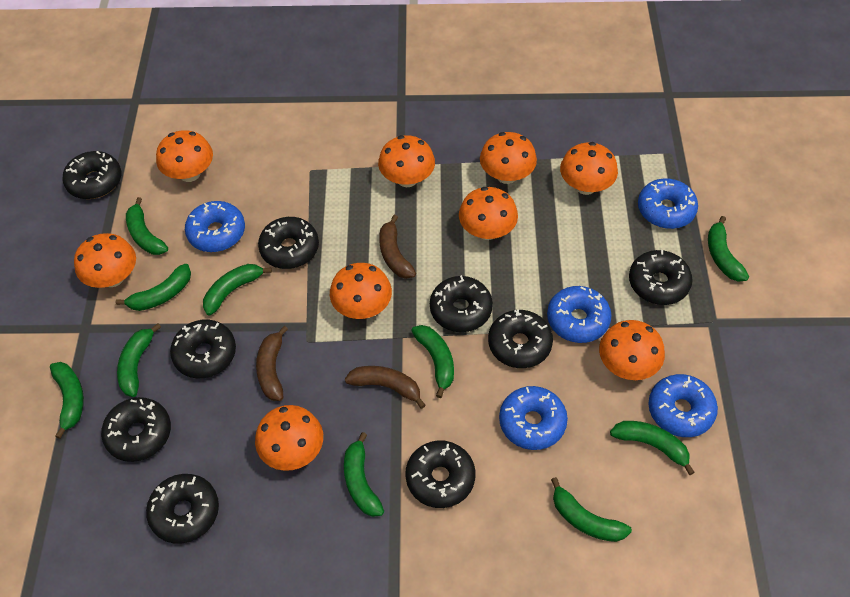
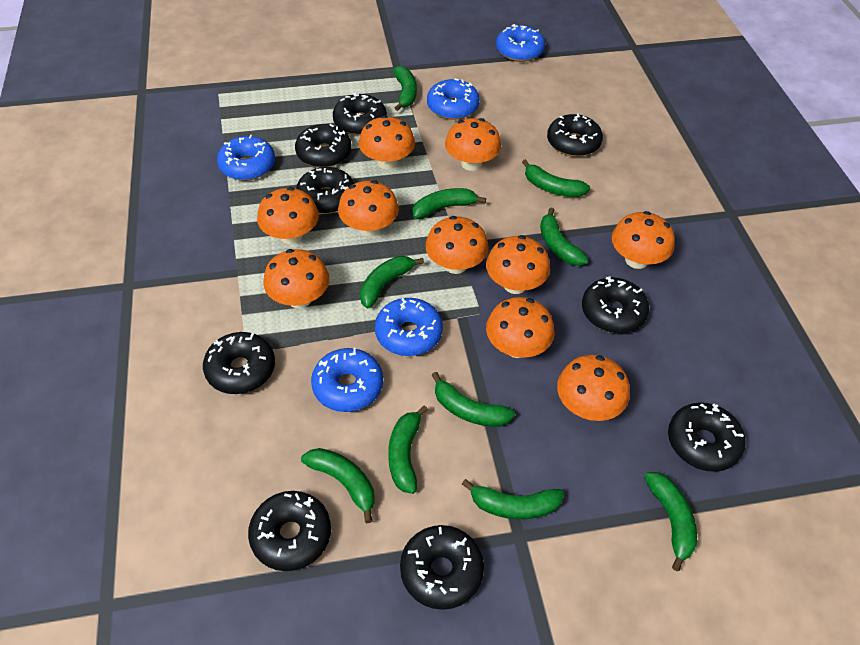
brown banana: [256,326,288,401] [345,366,426,409] [379,215,416,279] = 3 -> none = 0
orange mushroom: [74,233,136,288] [156,130,213,182] [255,405,323,471] [330,263,392,319] [378,135,435,187] [459,187,518,240] [480,132,537,184] [560,142,618,195] [599,320,665,380] = 9 -> [257,187,319,244] [263,249,329,308] [338,180,399,237] [359,115,415,169] [425,216,488,274] [445,118,501,171] [486,235,550,294] [486,297,554,358] [557,355,630,421] [612,211,675,269] = 10

